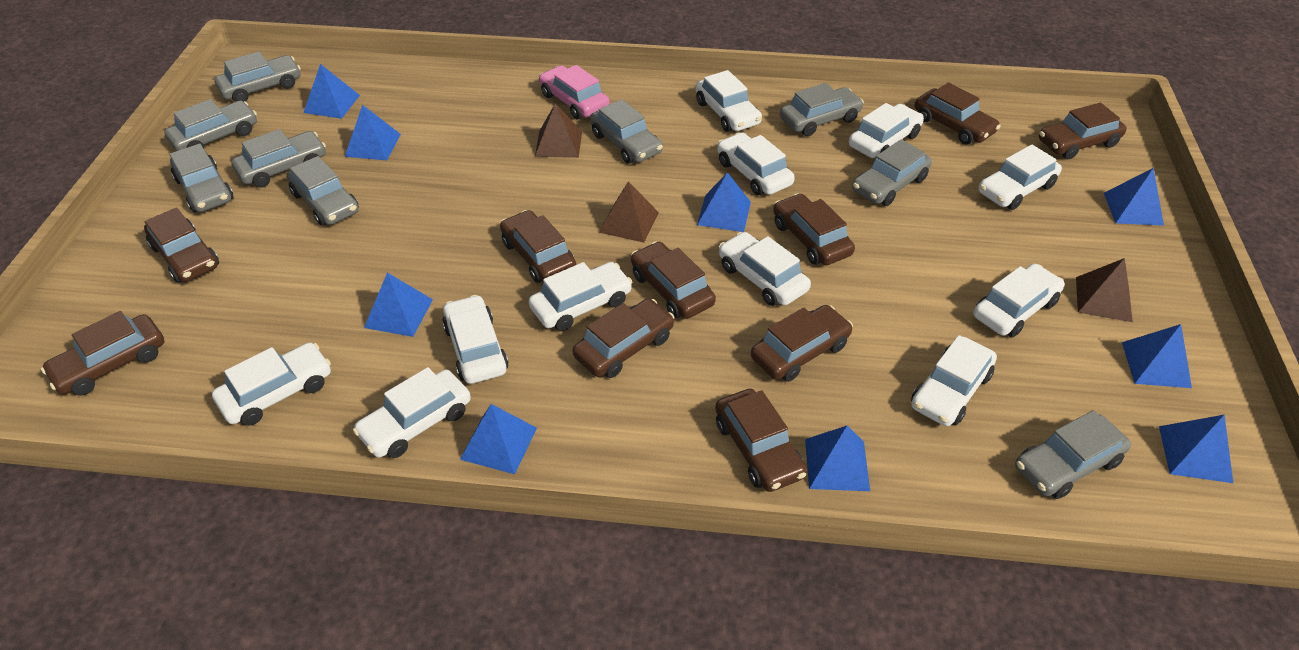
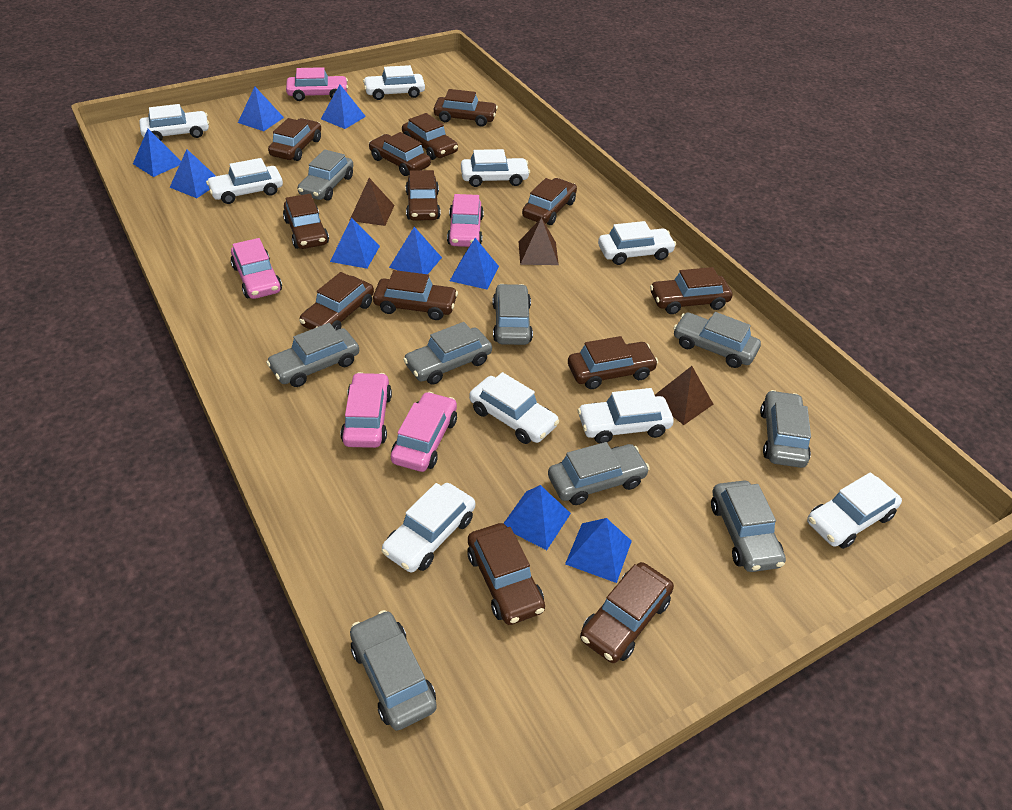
brown car: [41,311,164,396] [144,207,219,283] [500,210,576,283] [573,299,674,378] [631,241,716,319] [715,389,807,492] [751,305,853,382] [773,193,855,265] [915,82,1001,145] [1039,103,1127,159] = 10 -> [268,118,321,161] [283,194,329,249] [299,272,374,330] [369,132,431,176] [373,270,458,320] [402,113,458,160] [406,170,441,221] [434,89,498,127] [467,523,545,625] [522,178,577,225] [568,336,658,389] [580,562,674,663] [650,267,732,314] = 13
pink car: [539,65,609,119] = 1 -> [230,238,282,299] [286,67,348,101] [340,372,392,448] [391,392,457,472] [447,194,484,247] = 5
white car: [212,343,331,426] [353,367,471,458] [442,295,509,384] [529,262,632,331] [695,70,762,132] [717,132,795,195] [719,232,811,306] [849,103,924,158] [911,335,997,426] [973,264,1065,337] [978,145,1062,210] = 11 -> [139,104,209,141] [206,158,283,204] [363,65,425,100] [382,483,475,572] [461,149,530,187] [469,372,559,444] [577,388,674,444] [598,221,676,265] [807,472,902,549] = 9

